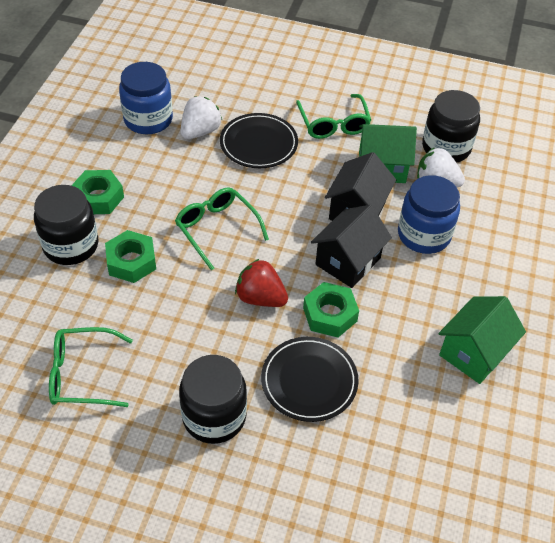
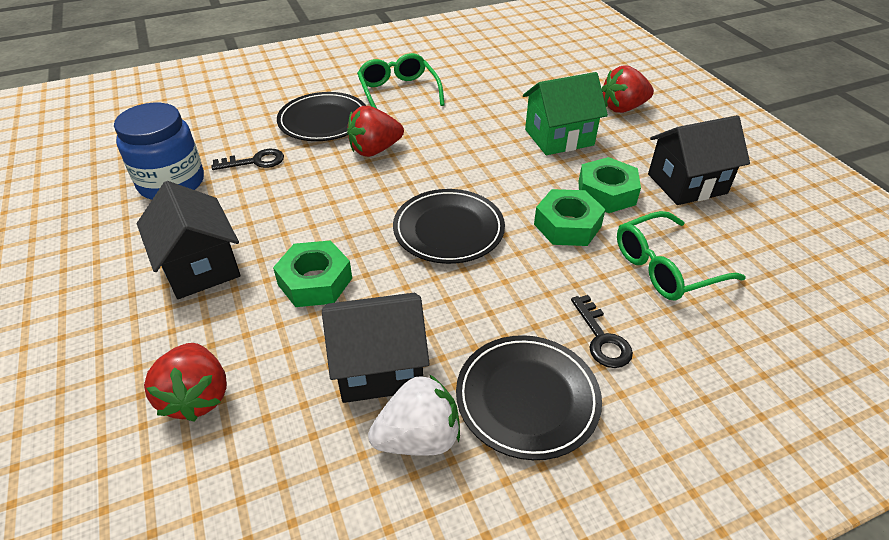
black house: [311,205,392,288] [325,152,396,221] = 2 -> [137,181,240,299] [322,293,430,403] [648,115,750,205] = 3
black jar: [34,185,99,265] [179,355,247,444] [422,90,480,163] = 3 -> none = 0
black key: none = 0 -> [211,149,284,170] [571,295,633,368] = 2
black plate: [220,113,298,168] [261,337,359,422] = 2 -> [277,92,366,141] [393,189,505,264] [456,335,602,460] = 3
blue jar: [119,62,173,134] [398,175,460,254] = 2 -> [114,103,204,200] = 1
green glasses: [49,327,133,407] [175,187,269,270] [296,94,371,139] = 3 -> [357,53,445,108] [617,211,746,300] = 2
green house: [359,124,417,183] [439,296,526,384] = 2 -> [523,72,608,155] = 1
red strawberry: [235,259,288,307] = 1 -> [144,343,227,421] [347,106,404,157] [602,65,654,113] = 3
white strawberry: [181,96,222,139] [417,147,465,188] = 2 -> [368,374,460,456] = 1

